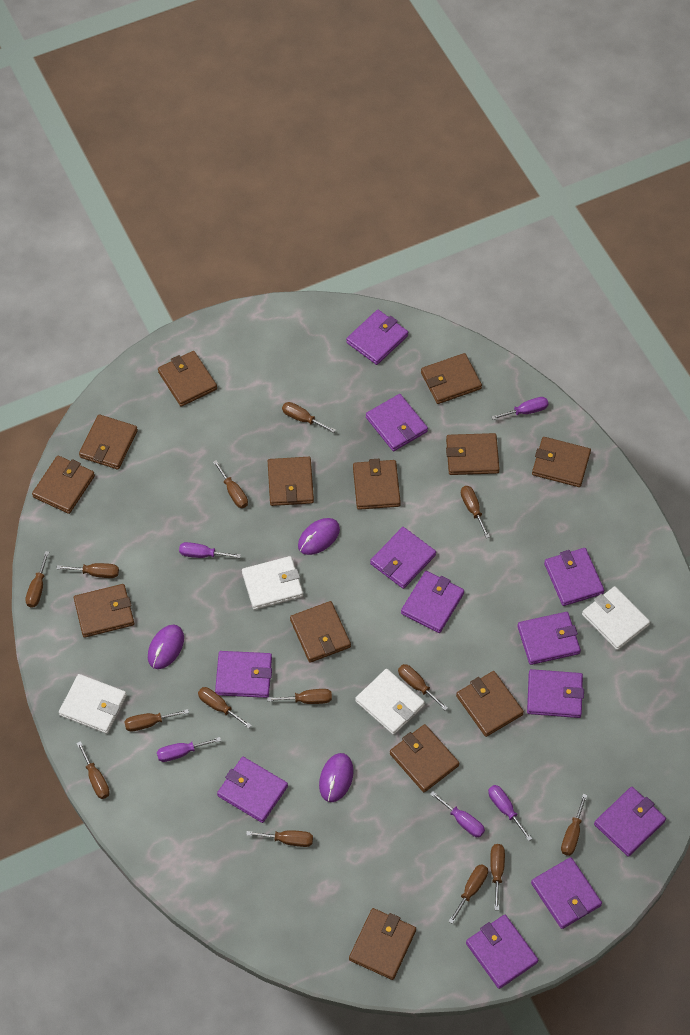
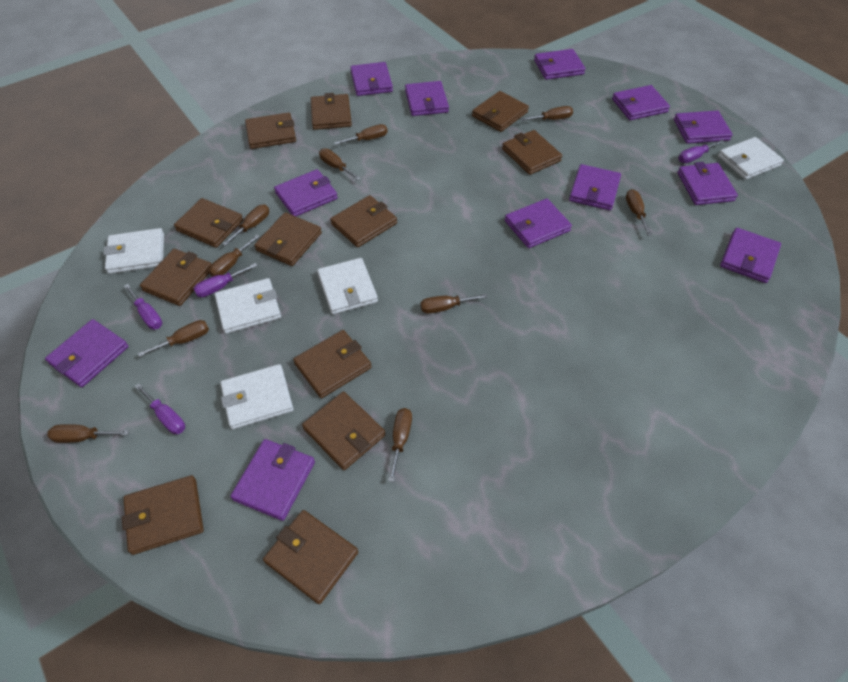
brown screwdriver: [25,551,49,608] [56,563,119,578] [77,741,110,799] [124,709,189,731] [198,687,252,728] [213,460,248,508] [246,830,313,847] [267,689,332,704] [282,402,336,433] [398,664,448,711] [449,864,488,924] [461,486,490,538] [490,844,505,910] [561,794,587,856] = 14 -> [48,424,129,443] [138,320,209,357] [209,235,260,277] [223,205,269,246] [319,149,361,180] [334,124,388,145] [388,408,412,482] [420,294,488,314] [521,106,573,121] [626,189,652,236] = 10
brown wallet: [32,456,95,514] [74,584,134,638] [79,414,138,470] [158,351,217,407] [268,457,314,506] [290,601,351,663] [349,908,416,980] [353,459,401,510] [390,724,459,792] [421,353,482,404] [446,433,500,475] [456,671,524,737] [532,437,591,487] = 13 -> [122,475,204,555] [140,249,211,306] [174,198,243,248] [245,112,296,149] [254,212,322,266] [263,510,358,604] [293,330,372,398] [302,392,385,470] [311,93,352,130] [330,195,397,247] [472,91,529,132] [502,130,562,175] = 12
purple mouse: [148,625,184,669] [298,518,340,555] [319,753,354,802] = 3 -> none = 0
purple screwdriver: [157,737,221,762] [179,542,241,558] [430,791,485,837] [488,785,532,841] [491,397,549,420] = 5 -> [124,284,162,330] [135,383,185,434] [194,263,258,297] [678,140,725,163] = 4
white wallet: [59,674,127,734] [242,556,303,610] [355,669,425,735] [582,586,650,650] = 4 -> [103,228,164,274] [214,278,281,334] [220,364,294,430] [317,258,378,315] [718,137,784,180] = 5

